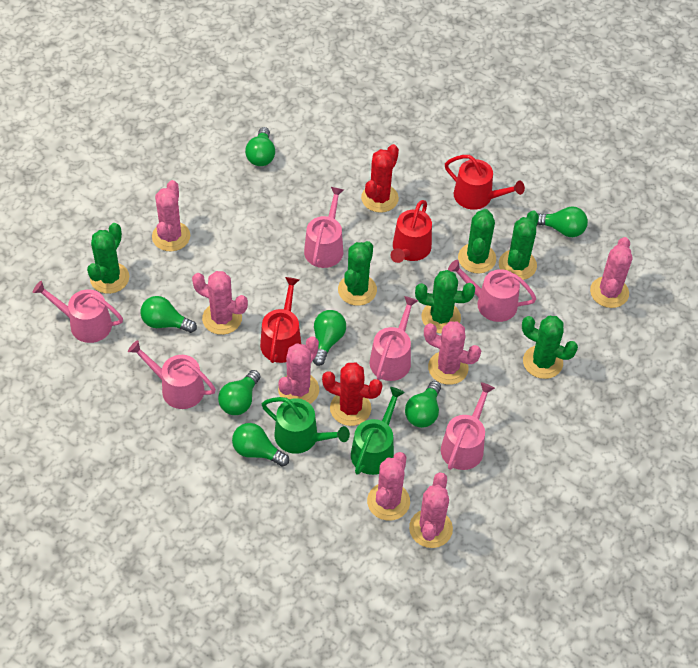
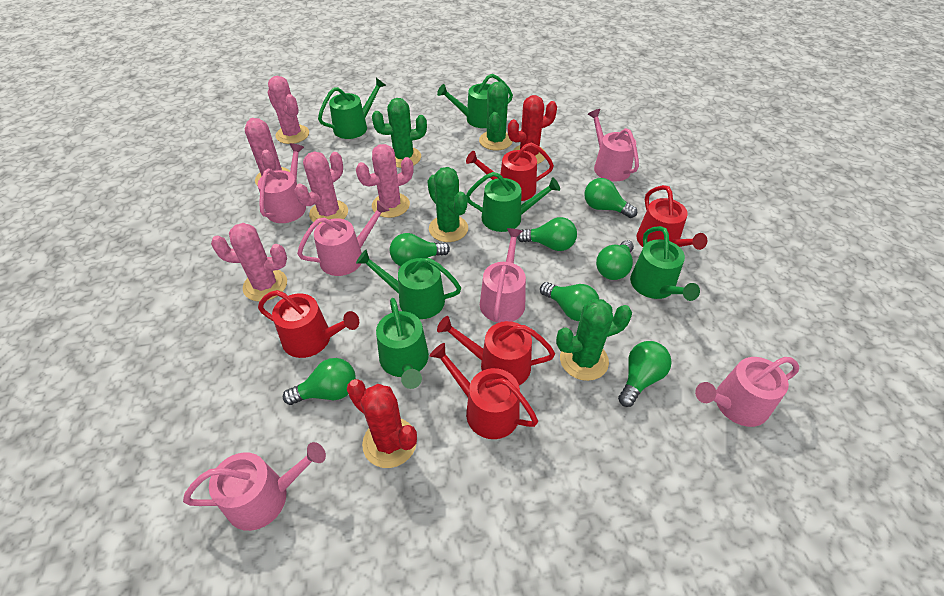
green cactus: [87,223,129,294] [338,241,377,306] [415,270,475,333] [458,209,496,274] [499,211,539,280] [522,316,578,379] = 6 -> [372,98,427,168] [427,167,468,242] [479,81,513,150] [556,299,632,381] = 4
green watering can: [262,397,350,454] [351,387,405,475] = 2 -> [318,78,386,139] [356,250,461,319] [376,298,429,389] [437,74,513,128] [466,172,560,232] [630,226,700,301] = 6
pink cactus: [152,180,190,251] [192,271,248,335] [278,336,319,404] [367,452,410,521] [409,472,453,548] [424,321,481,385] [590,237,632,308] = 7 -> [211,223,287,302] [245,118,290,186] [267,76,309,144] [295,152,348,225] [356,144,414,218] = 5
red watering can: [260,277,301,363] [391,200,432,263] [445,155,525,210] = 3 -> [258,290,359,358] [430,343,538,439] [437,316,555,385] [466,142,554,201] [637,185,707,250] = 5

